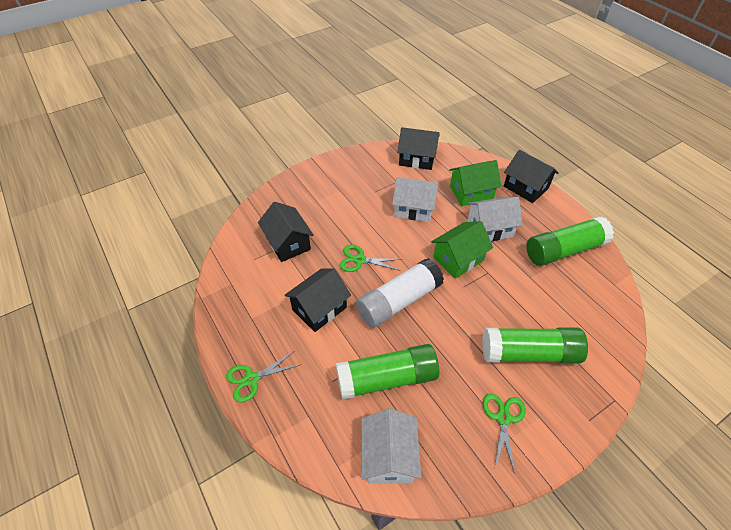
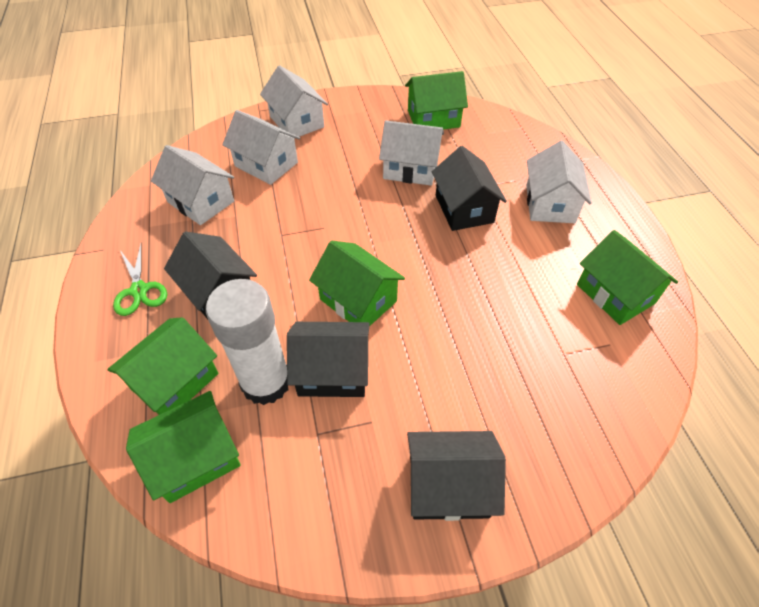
green glue stick: [336,344,440,399] [482,328,588,364] [526,216,614,266] = 3 -> none = 0
green house: [431,221,493,279] [449,160,502,206] = 2 -> [107,317,219,415] [126,391,241,503] [309,241,405,326] [405,71,468,130] [577,230,678,325] = 5
green scissors: [226,352,300,402] [339,245,402,272] [483,394,526,474] = 3 -> [113,244,167,316] = 1
white house: [361,408,421,484] [392,177,439,222] [467,197,523,241] = 3 -> [151,145,234,225] [222,110,300,185] [260,65,328,139] [379,120,444,186] [526,141,592,223] = 5

